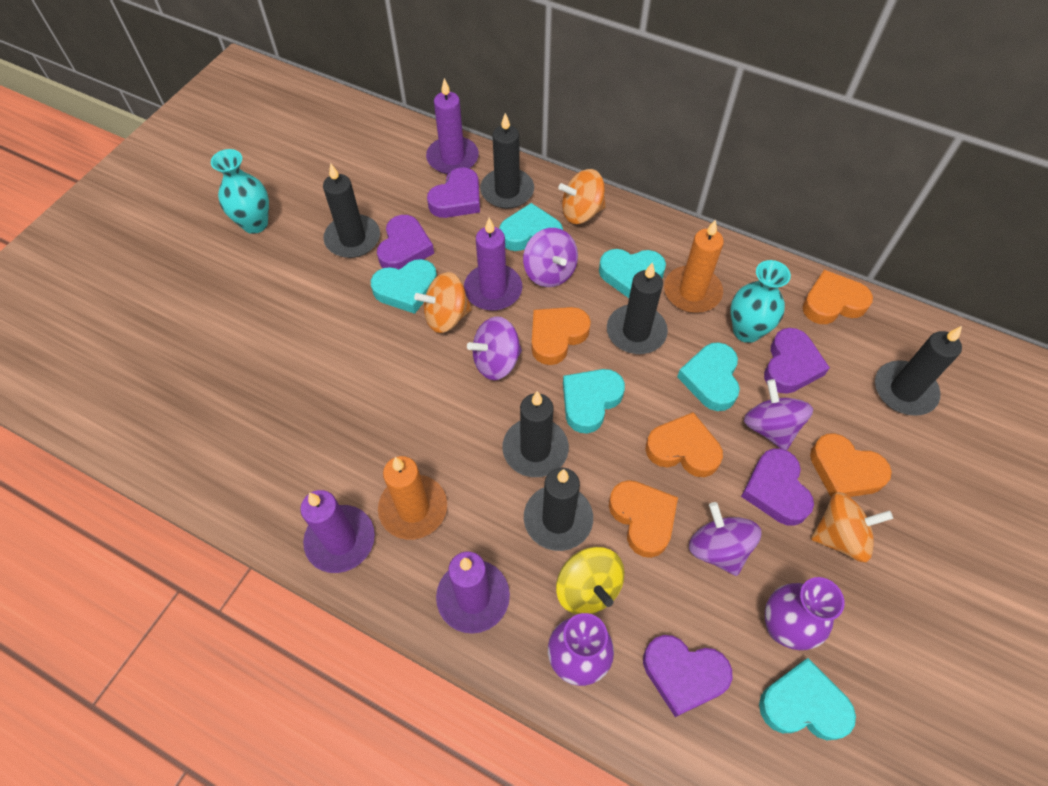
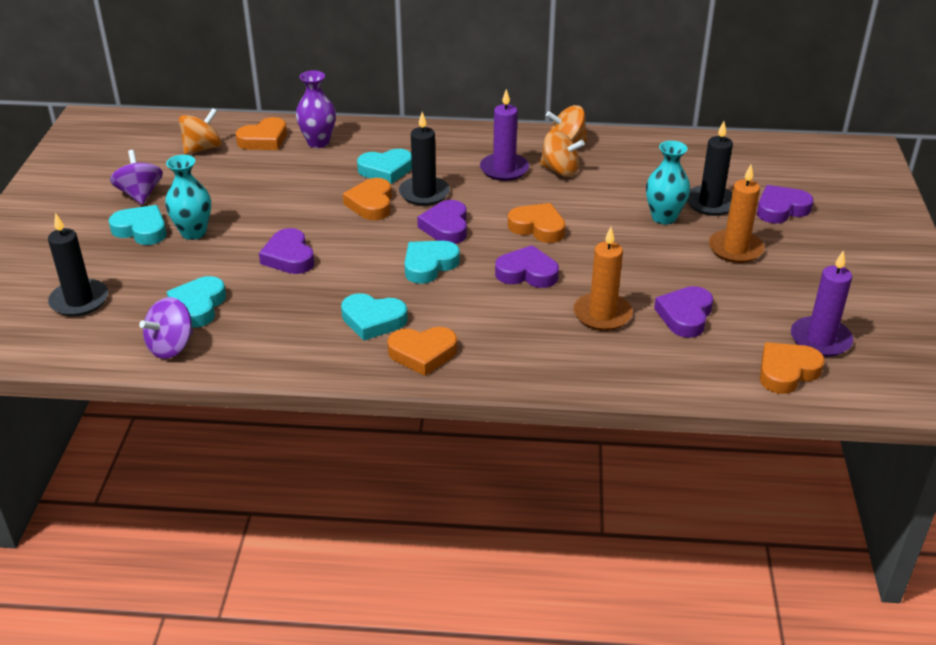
black candle: [323,163,380,258] [480,113,534,209] [502,391,569,477] [524,468,593,551] [607,262,668,354] [875,326,962,416] = 6 -> [48,213,108,316] [399,112,450,206] [687,121,733,216] = 3
purple candle: [300,490,375,573] [426,78,479,174] [436,552,510,634] [464,218,522,311] = 4 -> [480,89,529,181] [791,250,853,357] = 2
purple spinning top: [467,316,522,380] [523,228,578,287] [689,502,761,576] [744,379,813,450] = 4 -> [110,150,163,205] [139,297,193,359] = 2
purple vase: [548,613,614,686] [765,577,845,650] = 2 -> [296,70,336,148] = 1
turquoise heart: [371,259,437,314] [499,203,563,251] [563,369,625,434] [599,249,666,298] [677,342,740,411] [759,658,856,740] = 6 -> [109,205,167,245] [167,276,226,328] [341,293,408,341] [357,149,412,184] [404,241,460,284] = 5
yellow spinning top: [556,547,624,614] = 1 -> none = 0

